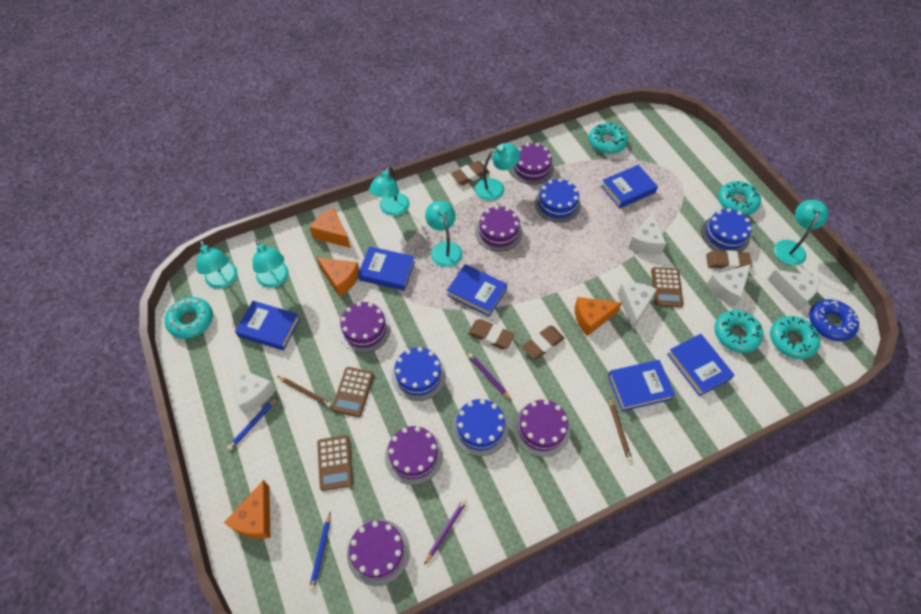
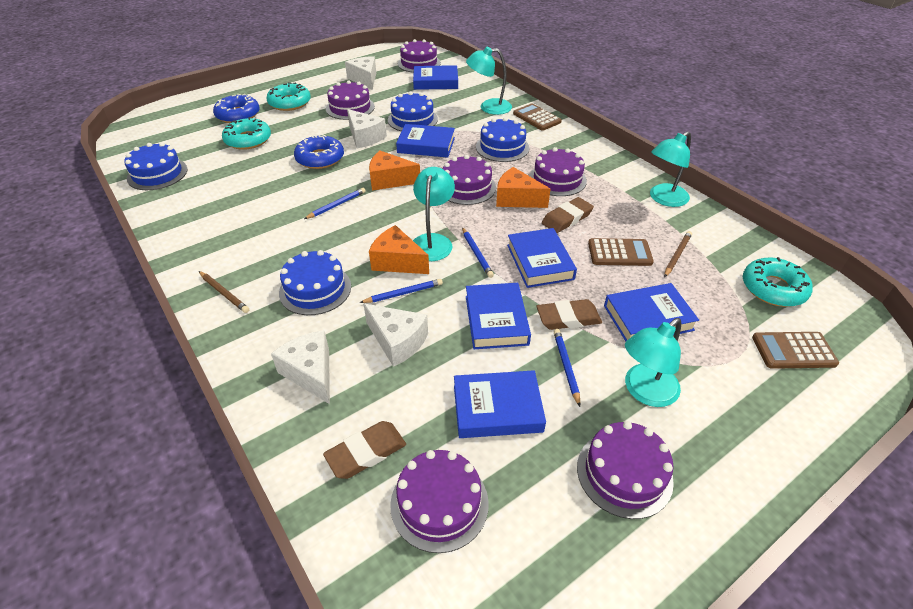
blue donut: [809,299,859,341] = 1 -> [213,94,260,123] [294,135,344,169] = 2
blue pencil: [227,397,277,451] [309,513,331,591] = 2 -> [304,188,366,219] [359,279,443,303] [462,227,494,278] [554,329,580,407] = 4
brown eraser: [451,161,490,185] [468,319,515,349] [521,326,565,359] [706,250,752,270] = 4 -> [323,421,406,479] [536,299,602,330] [542,197,594,233] = 3
orange cheese: [224,480,270,539] [309,208,350,248] [316,257,360,297] [575,297,622,336] = 4 -> [369,151,420,191] [369,225,429,274] [496,167,551,208] = 3
purple pencil: [424,499,467,565] [468,353,512,401] = 2 -> none = 0
turquoise donut: [165,297,213,339] [589,123,628,154] [714,310,763,353] [718,181,761,215] [770,316,820,359] = 5 -> [222,117,271,150] [266,82,311,111] [743,257,813,307] = 3
turquoise lamp: [196,240,238,289] [253,239,289,288] [369,166,410,216] [425,201,462,267] [475,143,520,201] [774,200,828,265] = 6 -> [413,167,455,261] [466,47,512,115] [625,318,681,407] [650,131,691,207] = 4
white cheese: [230,365,276,414] [617,283,657,330] [628,212,666,255] [707,264,751,307] [767,269,820,311] = 5 -> [271,330,330,404] [345,56,376,90] [347,109,387,148] [363,303,428,367] = 4

